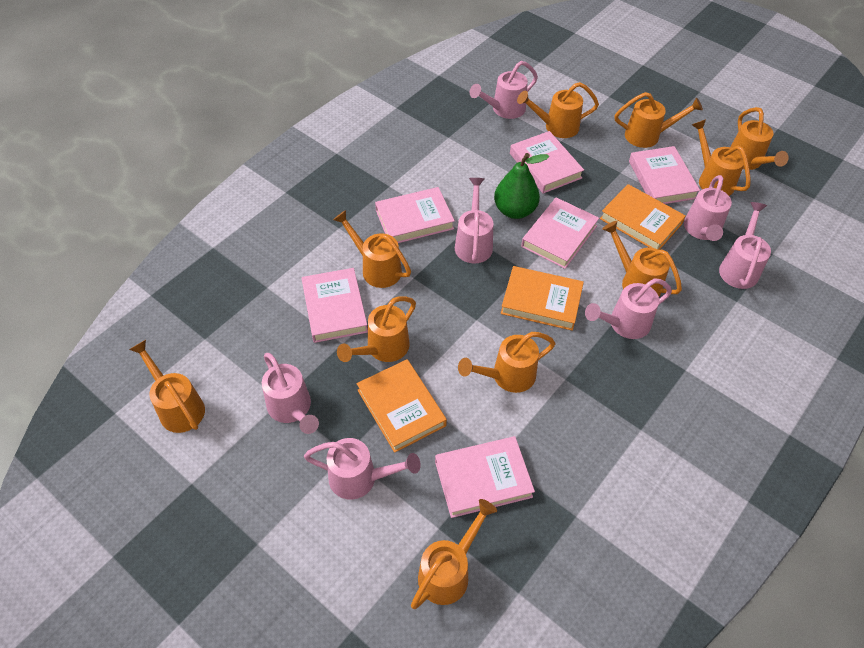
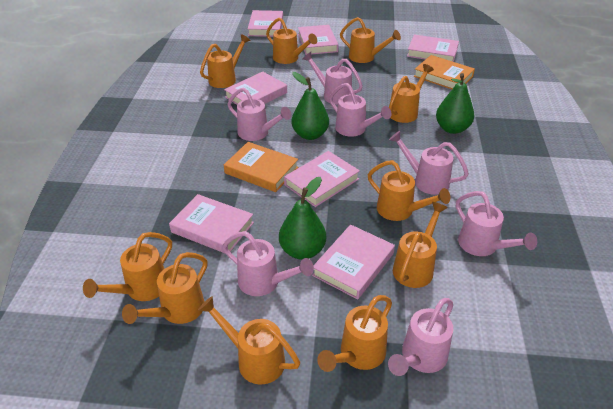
green pear: [494,153,549,219] = 1 -> [279,177,326,260] [291,72,329,140] [436,73,475,134] = 3
orange book: [357,359,447,453] [501,266,584,331] [600,184,686,250] = 3 -> [224,142,298,192] [414,55,475,89] = 2
pink book: [302,268,368,343] [375,187,455,243] [435,436,535,518] [510,131,584,194] [521,197,599,269] [629,146,700,204] = 6 -> [169,194,254,253] [224,72,287,105] [248,10,283,37] [284,151,360,207] [298,25,339,55] [312,224,395,299] [407,34,459,62] = 7

